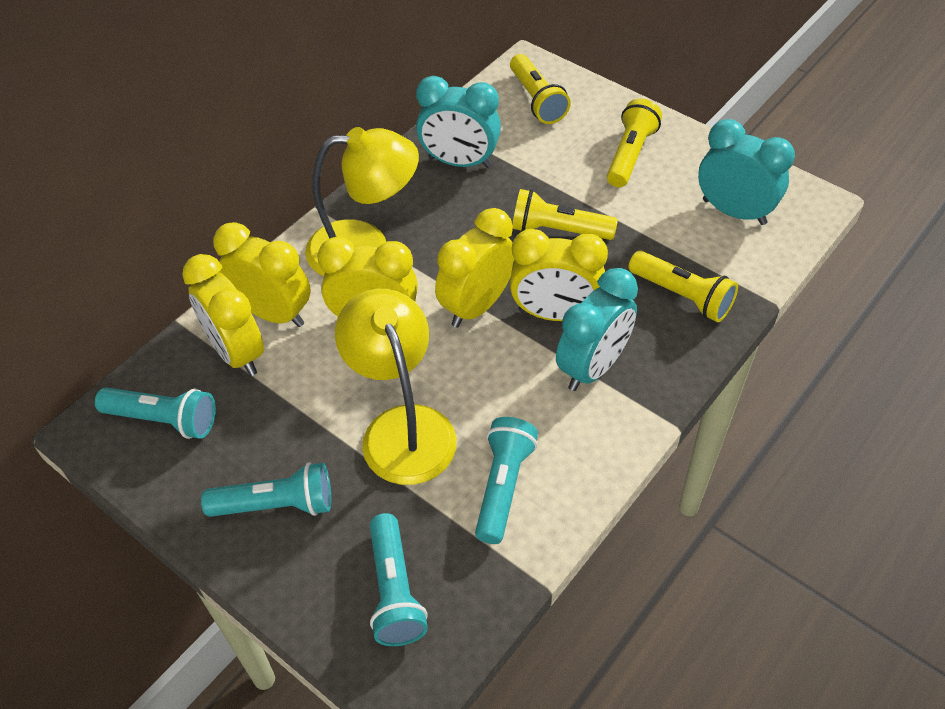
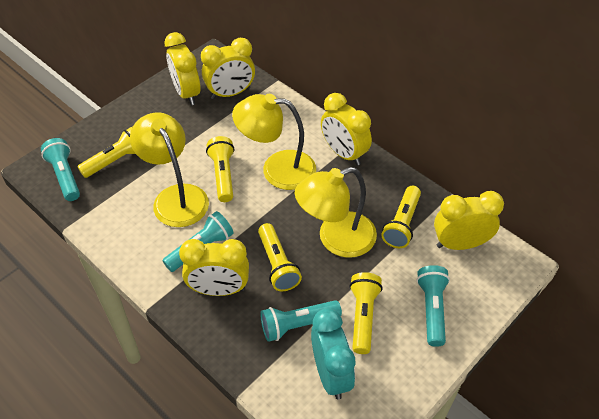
turquoise clock: [416,76,501,168] [556,268,638,391] [698,119,795,225] = 3 -> [311,308,355,400] = 1
yellow flashlight: [510,54,571,124] [512,189,618,240] [607,99,662,187] [629,251,738,322] = 4 -> [77,127,135,178] [206,136,235,202] [258,223,302,291] [349,272,383,354] [382,186,421,248] = 5
yellow lamp: [305,127,419,276] [335,289,457,485] = 2 -> [130,112,209,227] [232,94,316,190] [295,167,377,258] = 3

